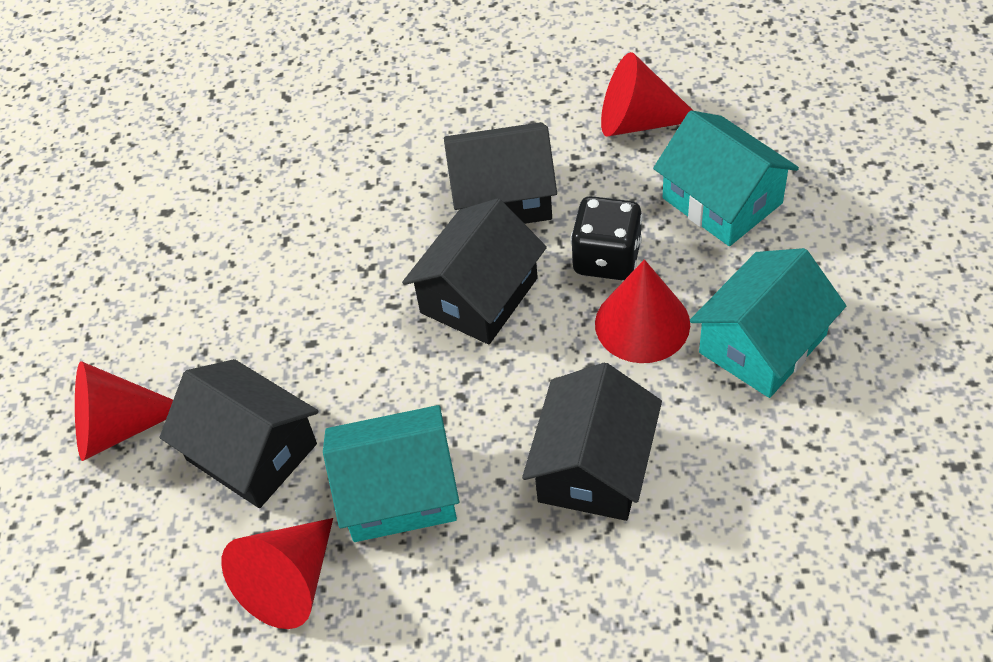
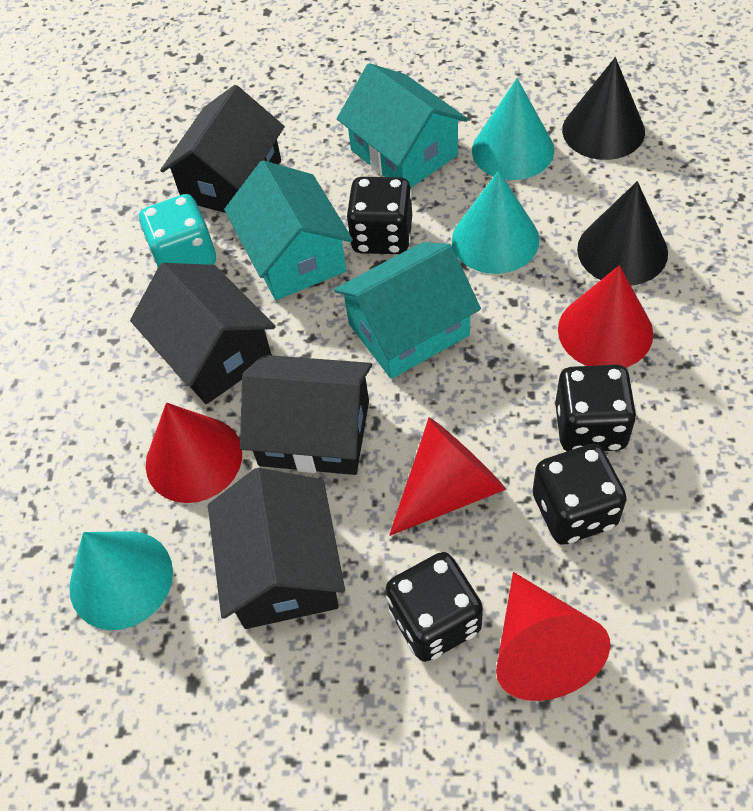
black cone: none = 0 -> [562,57,645,160] [577,181,668,286] = 2
black dice: [571,196,642,280] = 1 -> [346,177,412,254] [386,552,483,662] [533,444,627,545] [555,365,637,451] = 4
turquoise cone: none = 0 -> [69,531,173,630] [452,171,539,274] [472,78,554,180] = 3
turquoise dice: none = 0 -> [139,194,216,269] = 1

